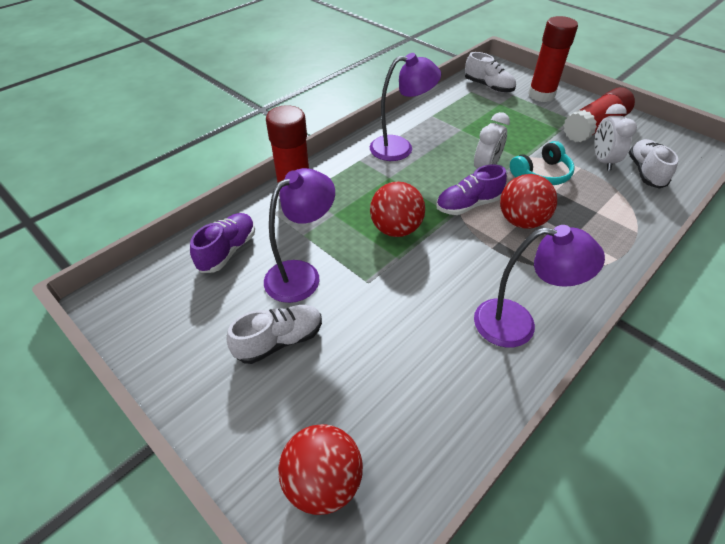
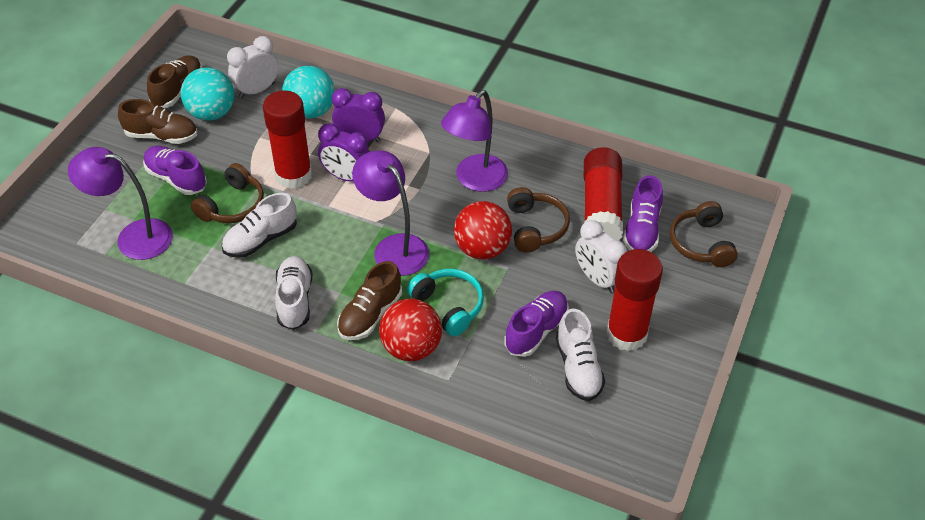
brown headphones: none = 0 -> [191,163,264,223] [507,187,570,253] [670,201,738,267] = 3
brown shoe: none = 0 -> [118,99,197,144] [147,55,202,108] [337,261,402,340] = 3
purple clock: none = 0 -> [318,123,370,181] [332,88,385,142] = 2
purple shoe: [190,213,255,273] [436,164,507,215] = 2 -> [143,146,207,195] [504,291,569,357] [623,175,663,252] = 3
red ball: [278,424,363,515] [370,181,425,237] [500,174,557,229] = 3 -> [379,299,442,361] [454,201,512,259] = 2
turquoise ball: none = 0 -> [180,67,234,120] [282,66,335,119] = 2

